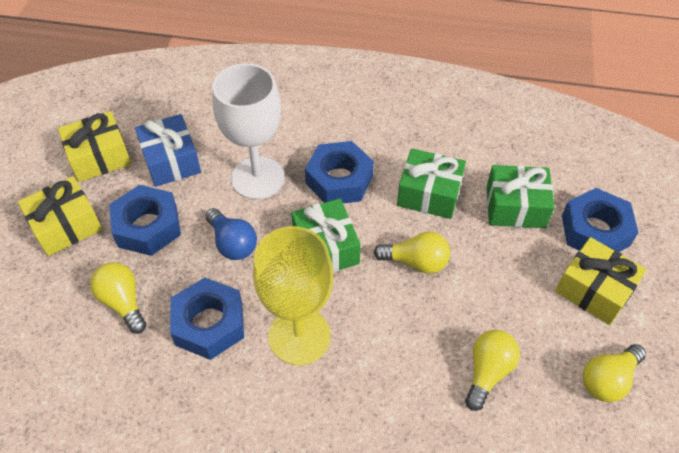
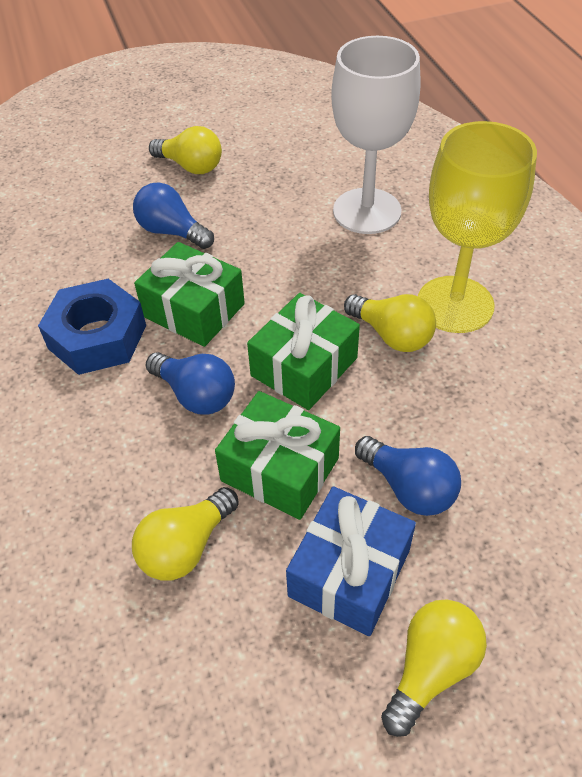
blue light bulb: [205,208,257,260] = 1 -> [133,182,214,249] [146,352,235,414] [355,436,461,516] = 3
blue nut: [109,185,181,256] [170,277,244,360] [305,141,374,203] [562,188,639,252] = 4 -> [38,279,146,375] = 1
yellow gift: [18,176,102,256] [58,111,132,182] [555,237,647,325] = 3 -> none = 0

